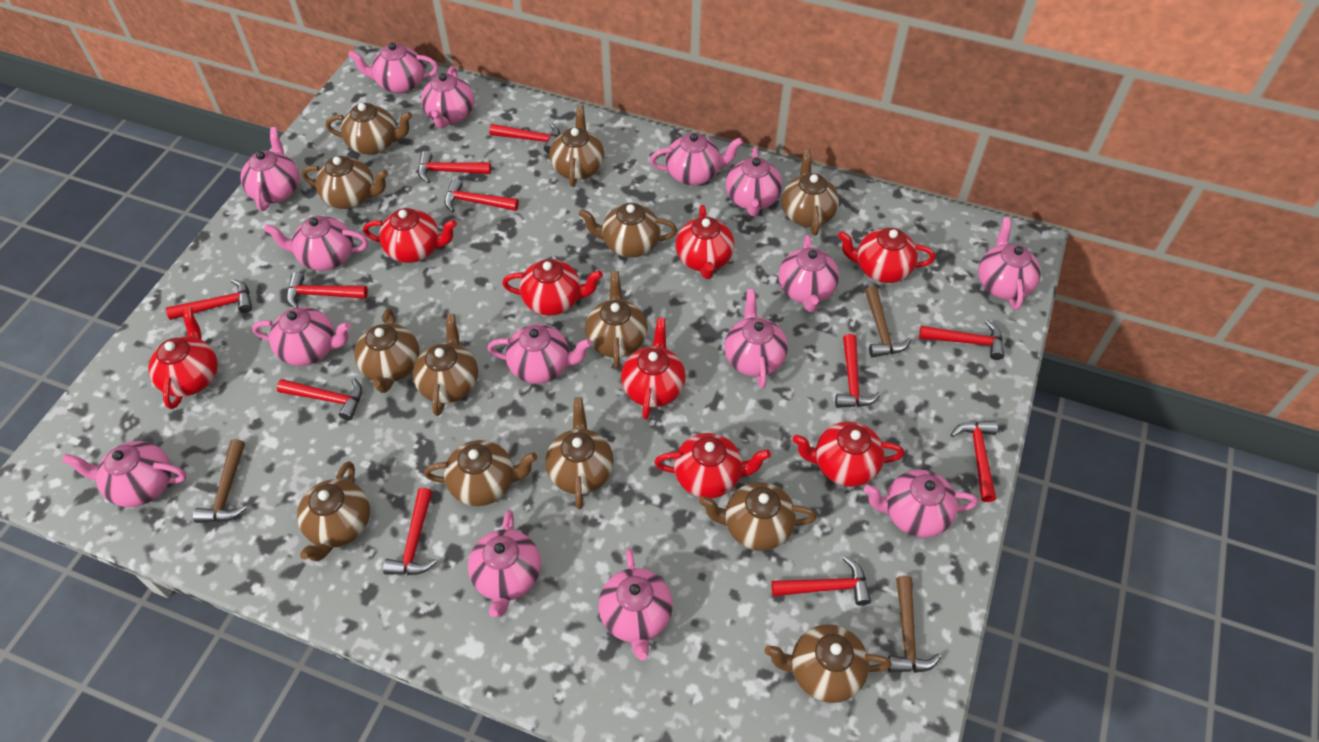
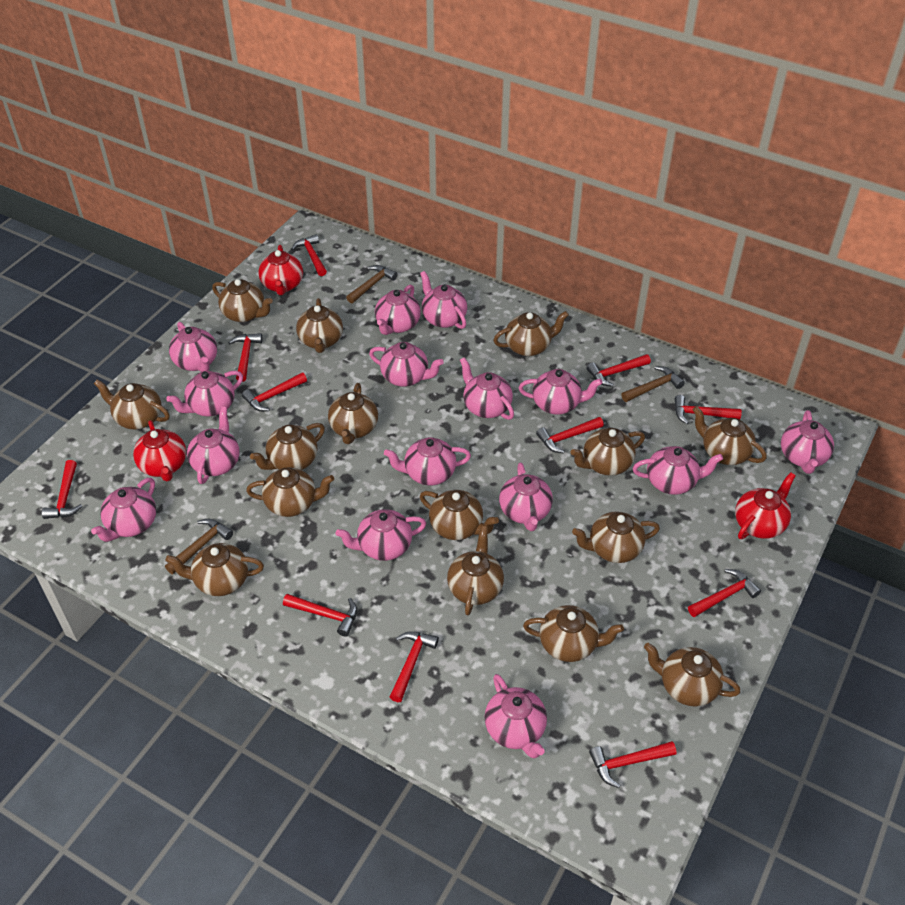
brown teapot: [297,461,370,561] [302,156,388,209] [326,103,412,155] [354,308,420,393] [413,314,478,416] [424,440,537,506] [545,397,614,509] [549,105,604,187] [579,203,677,257] [585,271,648,369] [699,482,817,551] [765,624,892,703] [782,149,839,235] = 13 -> [93,379,170,429] [165,543,264,596] [212,279,273,322] [246,468,334,517] [250,423,325,470] [296,298,343,353] [328,383,378,444] [420,490,499,540] [447,526,504,615] [493,311,569,356] [523,605,624,662] [571,428,645,476] [572,511,660,563] [644,643,741,707] [693,406,767,465] = 15
red teapot: [148,307,218,409] [363,208,457,263] [502,259,603,316] [621,317,686,420] [654,433,771,498] [675,205,734,279] [792,422,904,487] [838,228,935,283] = 8 -> [133,420,186,481] [258,245,303,295] [735,472,796,539] = 3

